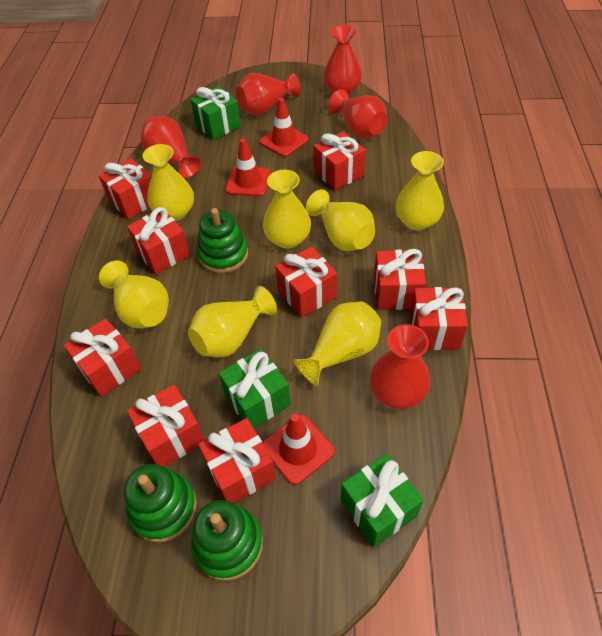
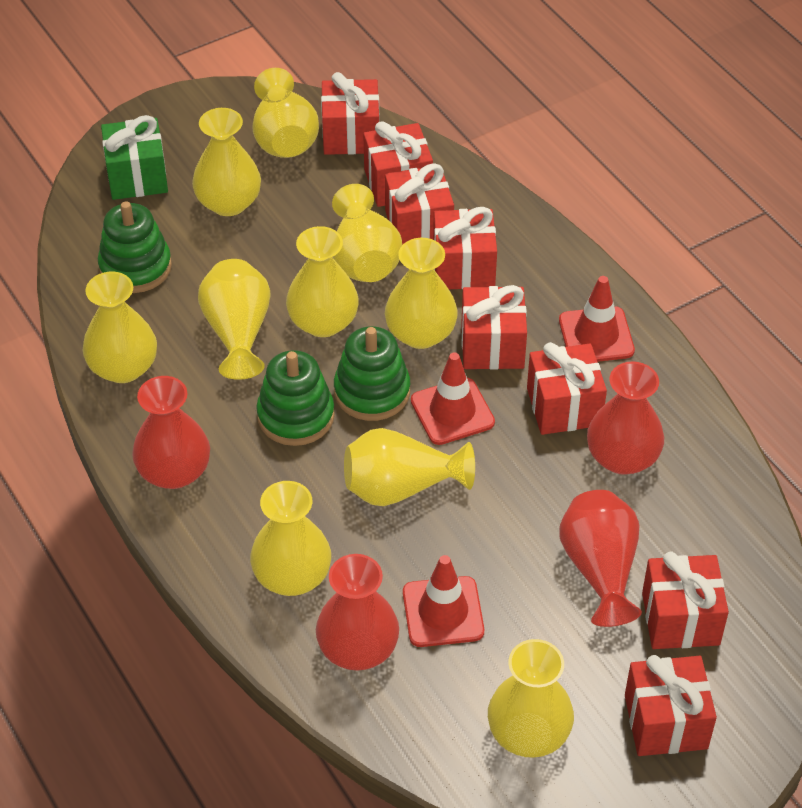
green gift: [190,86,241,140] [219,349,291,428] [341,454,424,547] = 3 -> [101,115,168,200] = 1
red gift: [64,318,141,397] [99,158,152,219] [127,207,190,275] [127,385,205,467] [198,418,276,503] [275,247,337,318] [313,131,366,191] [374,249,426,310] [410,287,468,350] = 9 -> [321,72,379,155] [363,121,433,207] [385,163,454,245] [433,207,497,289] [461,285,527,370] [527,342,607,435] [625,655,717,756] [642,551,729,649] = 8
red vase: [141,116,201,179] [235,73,301,115] [324,25,362,95] [329,89,388,139] [370,324,431,409] = 5 -> [132,376,210,489] [316,554,399,671] [559,490,642,627] [587,361,664,475] = 4
yellow vase: [99,260,169,328] [143,144,194,221] [188,286,277,357] [263,170,311,249] [293,301,381,387] [306,190,375,251] [395,151,444,230] = 7 -> [83,272,157,383] [192,108,261,216] [198,259,271,380] [250,481,331,596] [252,68,319,158] [286,226,359,337] [332,184,402,282] [344,428,475,506] [385,238,458,349] [488,639,574,758] = 10

